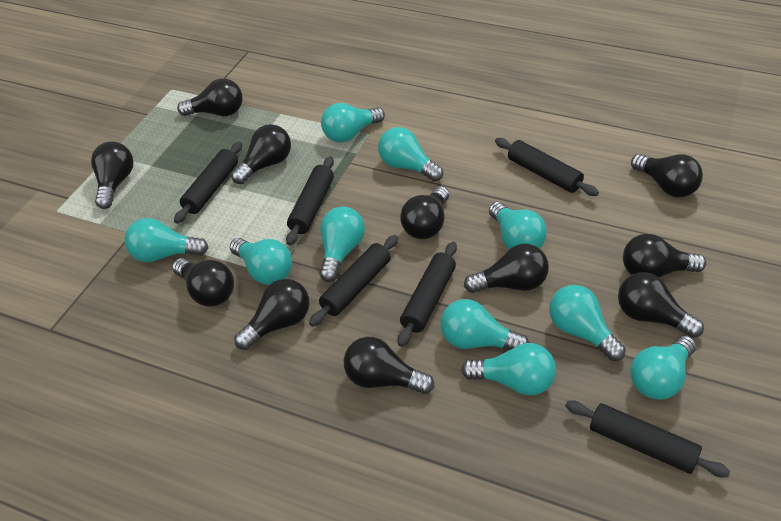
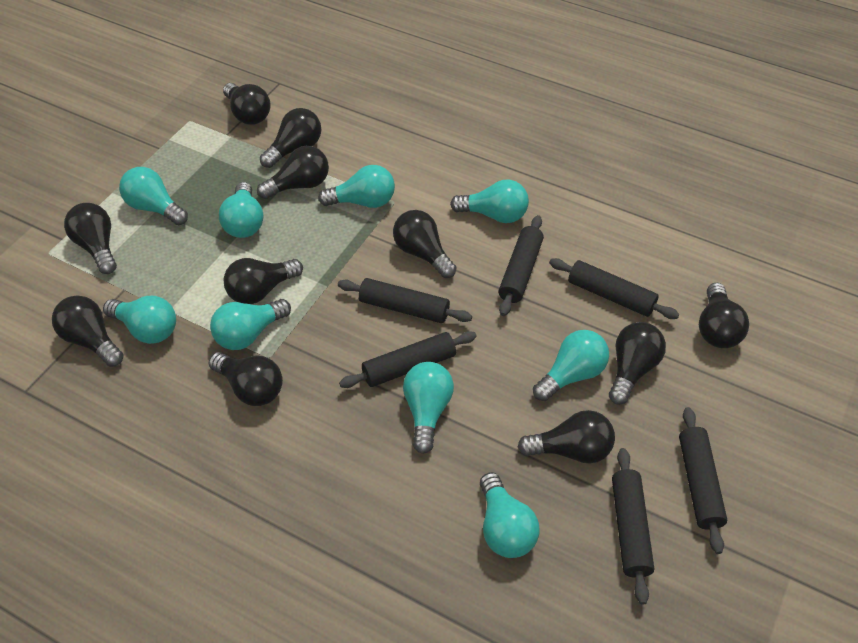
turquoise light bulb: [124,218,208,262] [230,238,292,285] [320,207,365,282] [321,103,385,143] [378,127,443,182] [440,299,529,350] [461,343,556,396] [489,201,547,249] [549,285,626,361] [630,336,696,400] = 10 -> [103,296,176,344] [119,167,188,225] [210,299,291,350] [219,182,263,238] [318,165,395,208] [403,362,454,454] [450,180,529,223] [480,472,540,558] [533,330,609,401] = 9

